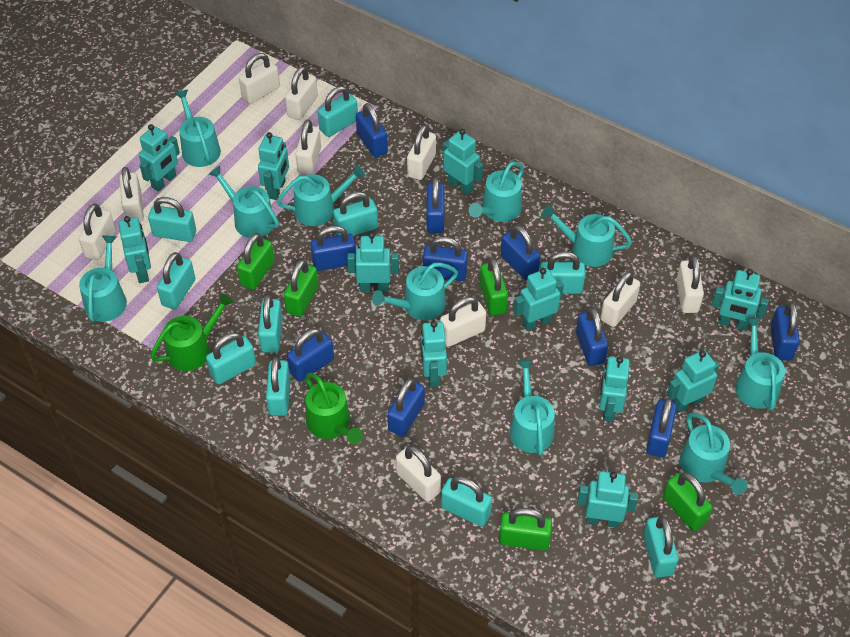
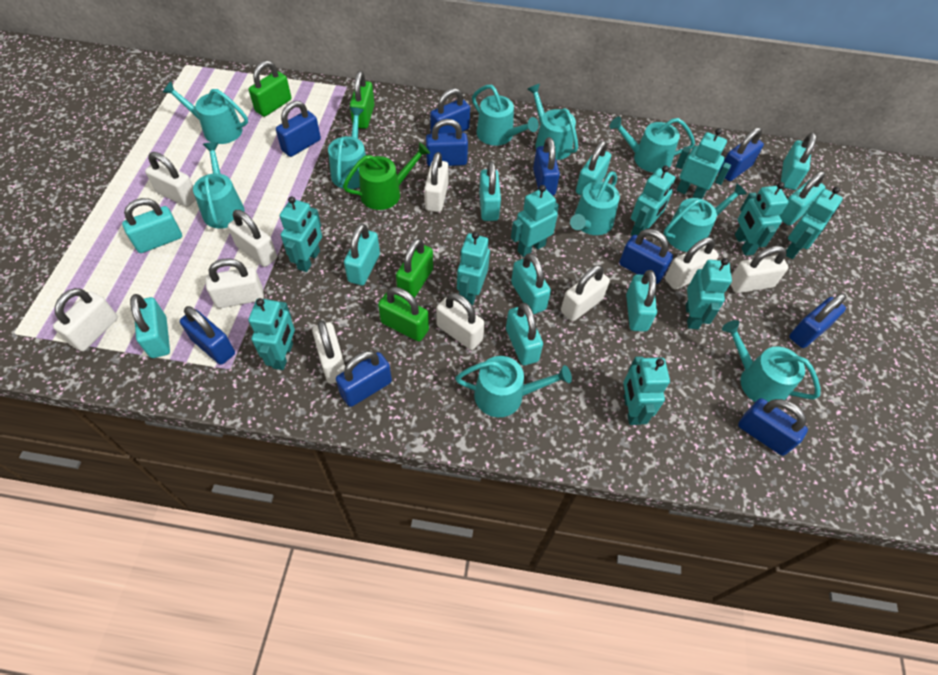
green padlock: [237,233,275,290] [284,259,318,317] [479,258,508,316] [499,508,552,551] [663,472,712,531] = 5 -> [249,60,291,117] [350,71,375,129] [378,287,429,341] [396,238,433,298] = 4
green watering can: [150,293,233,371] [305,373,363,444] = 2 -> [343,142,430,210] = 1
turquoise robot: [118,216,151,283] [139,124,180,192] [258,132,289,200] [347,232,399,292] [421,321,447,387] [443,129,483,195] [514,268,564,331] [577,471,638,528] [599,356,630,422] [667,350,719,413] [712,269,769,331] = 11 -> [248,298,295,370] [280,196,322,272] [457,232,490,306] [511,185,559,257] [623,357,670,425] [631,165,675,236] [676,128,731,199] [686,258,732,329] [735,182,788,256] [786,187,843,259] = 10

